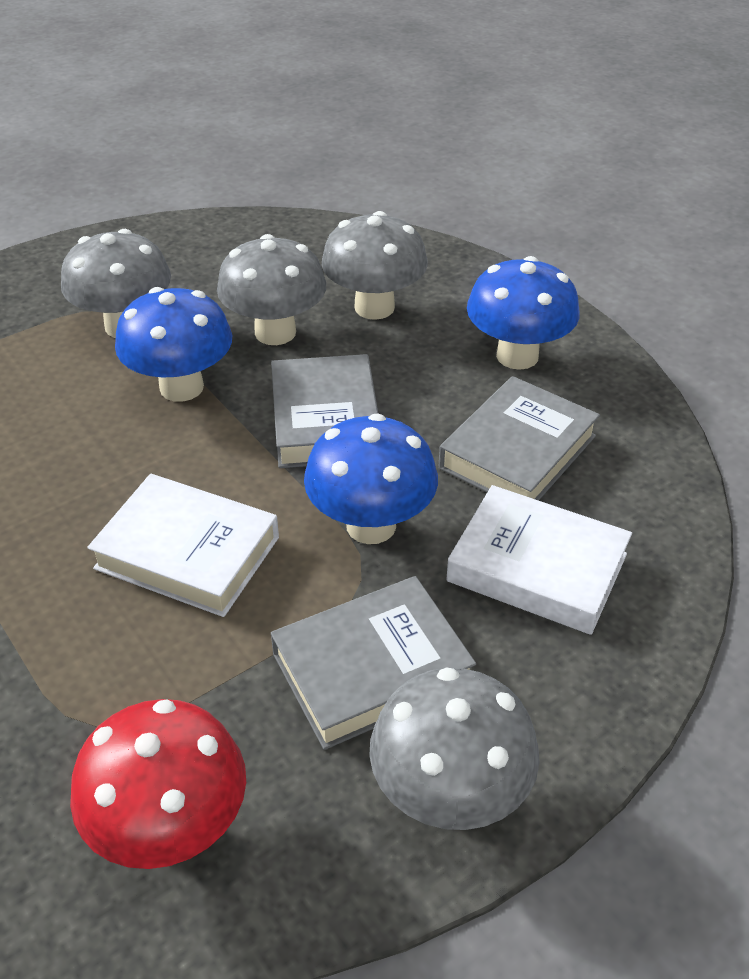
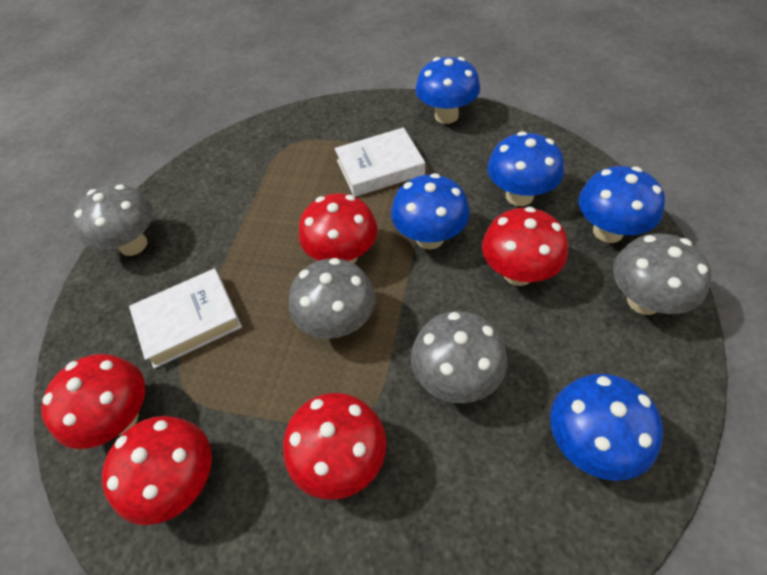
blue mushroom: [115,287,232,402] [304,414,438,544] [467,256,580,370] = 3 -> [391,173,470,249] [415,57,480,124] [487,131,564,206] [550,374,663,481] [579,166,665,243] = 5
grey book: [271,354,378,468] [271,576,476,750] [439,376,600,501] = 3 -> none = 0
red mushroom: [70,699,246,869] = 1 -> [41,354,145,449] [102,416,212,525] [283,393,387,500] [299,193,378,263] [482,207,568,286] = 5

